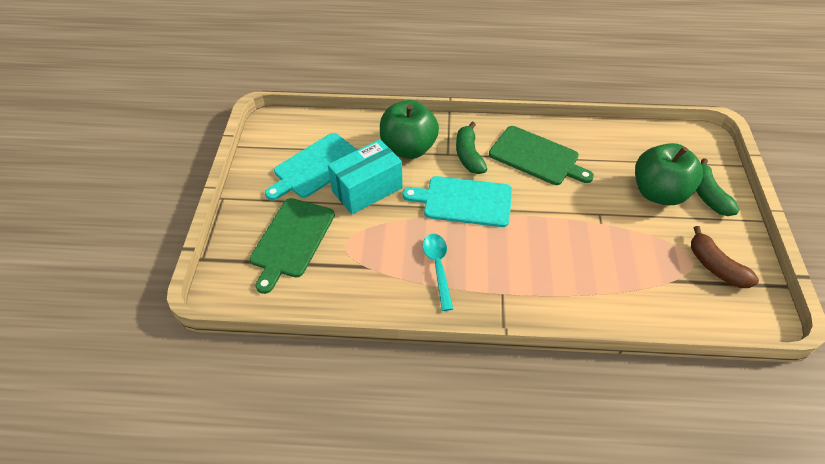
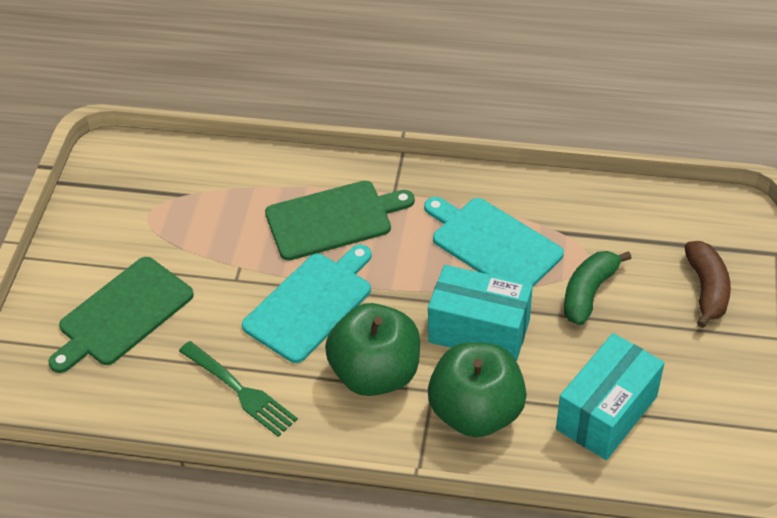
green banana: [456,122,487,174] [696,158,739,216] = 2 -> [564,251,632,325] = 1
green fork: none = 0 -> [179,341,298,437] = 1
turquoise box: [328,139,403,214] = 1 -> [428,265,533,362] [556,333,665,460] = 2
turquoise spoon: [423,234,453,311] = 1 -> none = 0

